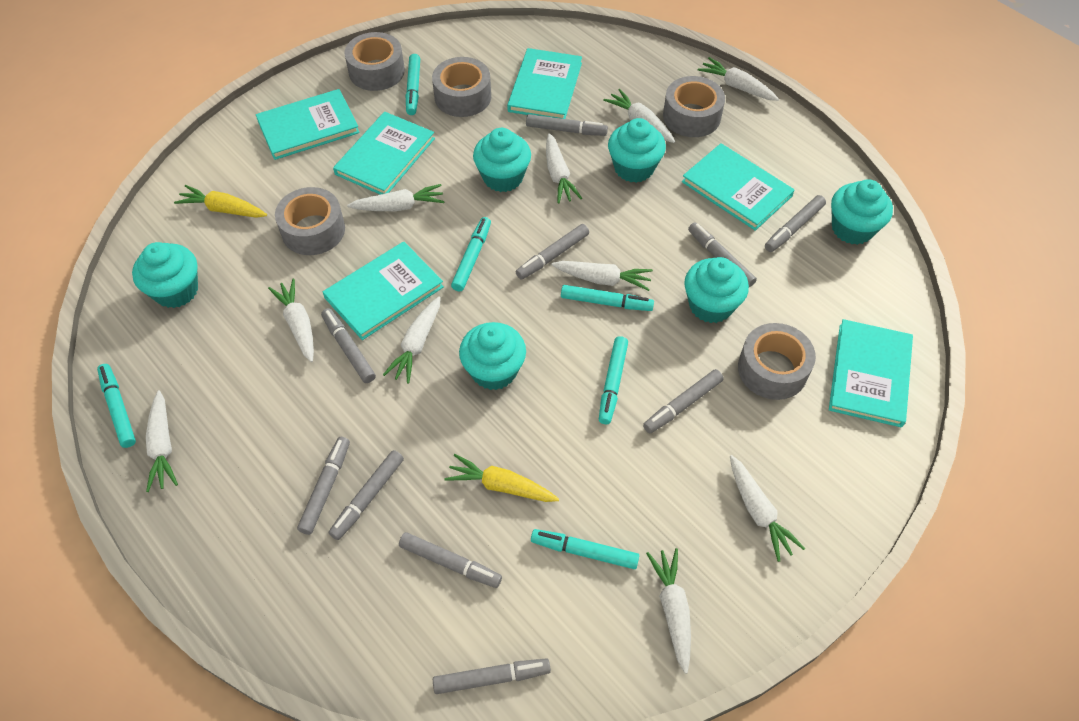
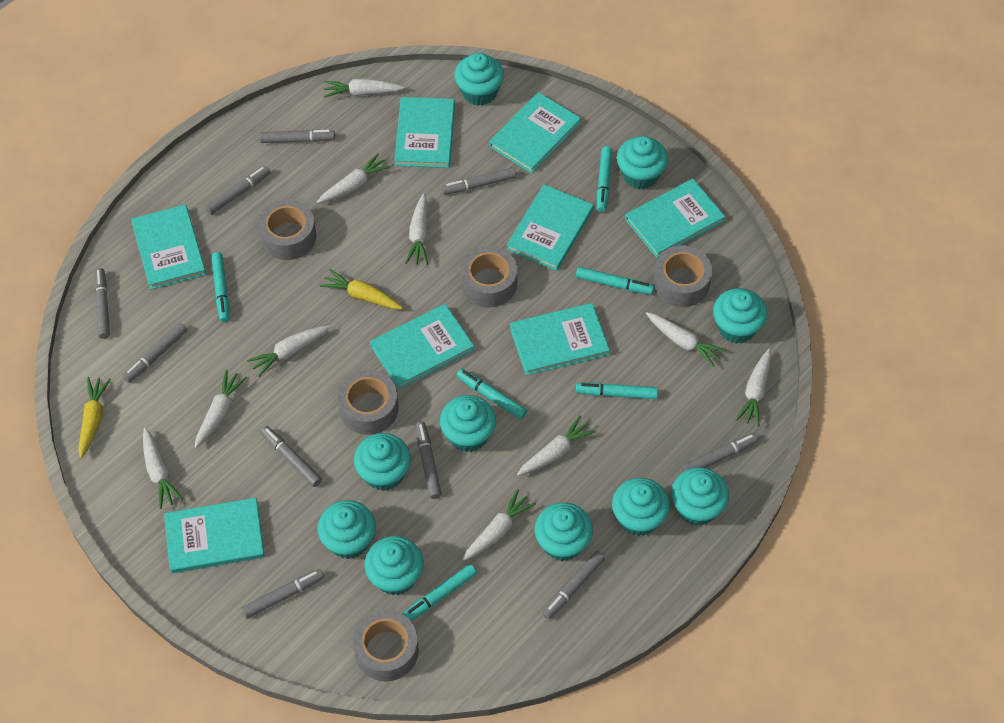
turquoise book: [256,89,360,160] [323,242,444,340] [333,112,435,195] [507,48,582,119] [682,143,794,231] [829,319,913,427] = 6 -> [131,205,206,290] [164,498,265,573] [370,304,474,389] [395,97,455,168] [489,92,581,173] [507,184,594,271] [510,303,610,376] [625,179,726,258] = 8
turquoise cupcake: [132,242,198,308] [459,322,526,390] [473,128,531,192] [608,118,666,183] [684,257,749,323] [831,179,893,245] = 6 -> [318,500,376,559] [354,433,411,491] [364,536,424,595] [440,395,496,452] [454,53,504,106] [535,502,593,561] [612,478,670,536] [617,136,668,189] [671,467,729,526] [713,288,767,344] = 10

